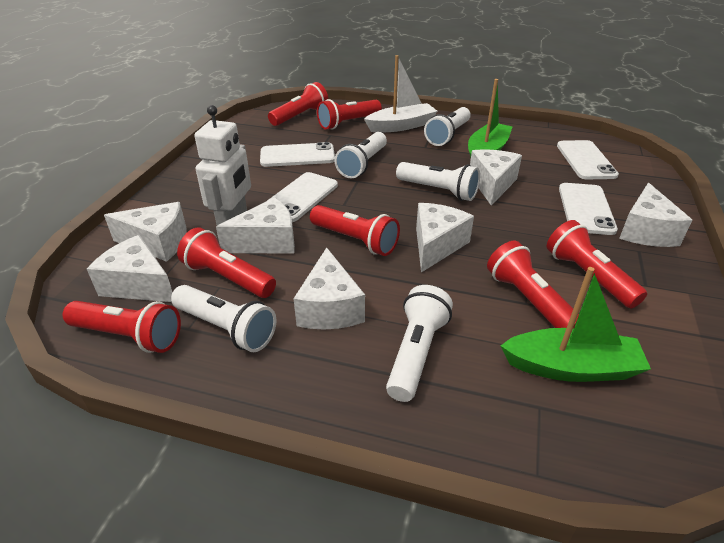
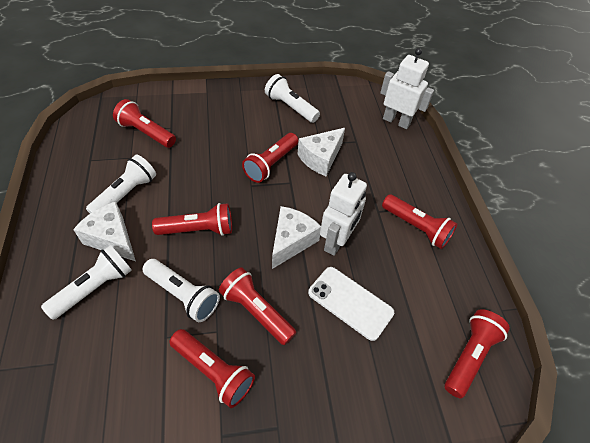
green boat: [468,79,513,158] [500,267,651,382] = 2 -> none = 0
white boat: [364,55,437,133] = 1 -> none = 0
white cheese: [87,235,173,302] [104,202,186,262] [216,197,295,254] [294,247,365,329] [416,203,474,273] [470,149,522,206] [619,183,692,247] = 7 -> [73,201,136,261] [272,206,321,269] [298,128,345,176] = 3
white flashlight: [171,285,276,352] [334,132,387,178] [386,285,453,402] [396,162,480,201] [424,107,471,146] = 5 -> [41,245,132,320] [86,155,156,213] [142,259,220,322] [265,74,320,123] = 4
white phone: [260,142,335,167] [267,172,338,222] [557,140,619,179] [559,183,618,235] = 4 -> [308,267,394,341] = 1
white robot: [195,105,251,225] = 1 -> [320,172,367,256] [380,48,434,129] = 2

